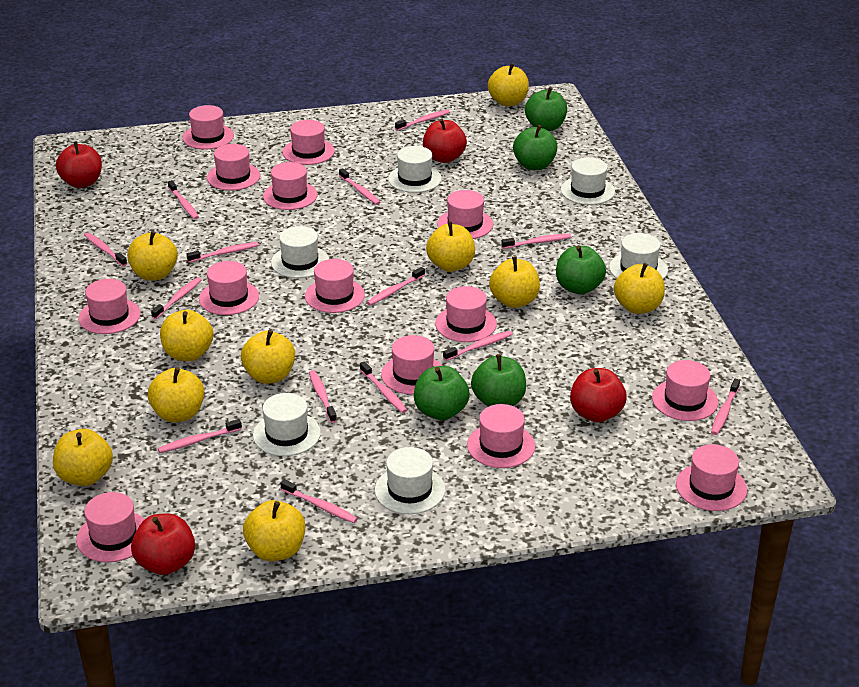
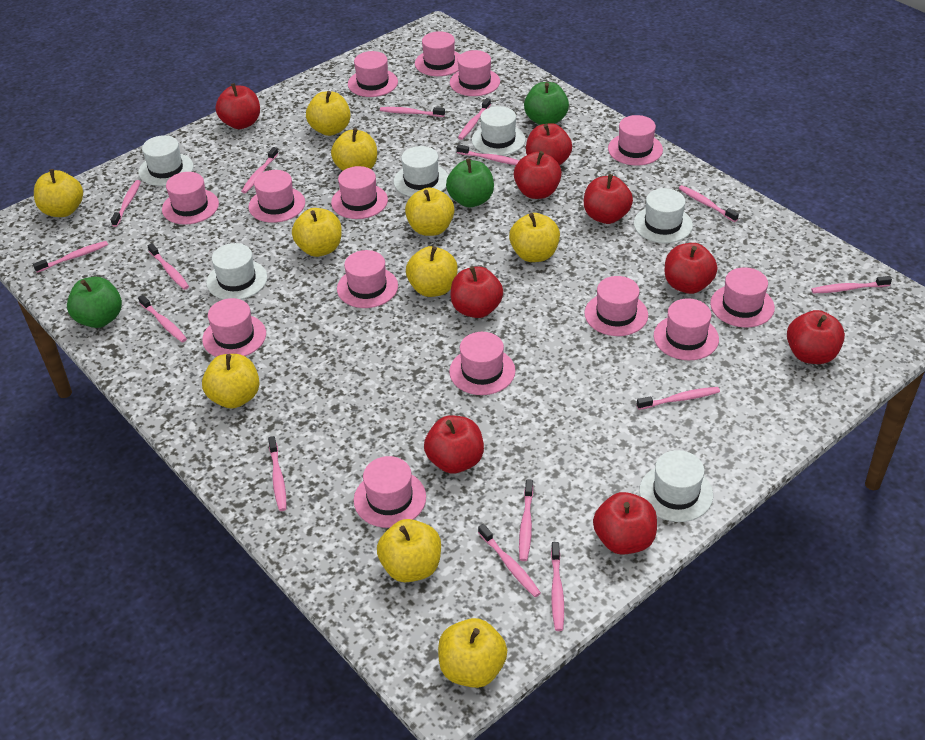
green apple: [414,366,470,420] [471,354,526,407] [513,125,558,170] [525,87,567,131] [556,245,606,295] = 5 -> [67,277,122,328] [446,158,494,207] [524,82,569,125] = 3
pink toothbrush: [84,232,127,266] [151,277,201,319] [158,419,242,453] [168,180,199,219] [187,242,259,262] [281,479,358,523] [309,370,337,423] [339,168,381,205] [360,361,407,413] [367,267,425,306] [395,110,450,131] [443,331,512,361] [501,233,571,249] [711,379,740,435] = 14 -> [33,241,108,273] [111,180,141,227] [138,295,187,343] [147,243,189,290] [241,147,278,193] [268,436,286,511] [380,107,445,117] [457,144,519,165] [458,98,491,140] [478,524,541,597] [519,479,533,561] [551,542,564,631] [637,387,720,410] [679,185,739,222] [811,276,892,293] = 15
red apple: [56,141,102,188] [131,514,195,575] [423,119,467,163] [570,368,627,423] = 4 -> [216,83,260,129] [424,415,484,474] [451,266,503,318] [514,151,562,199] [526,123,572,165] [584,174,633,224] [593,492,657,555] [664,243,717,294] [787,310,845,364] = 9

